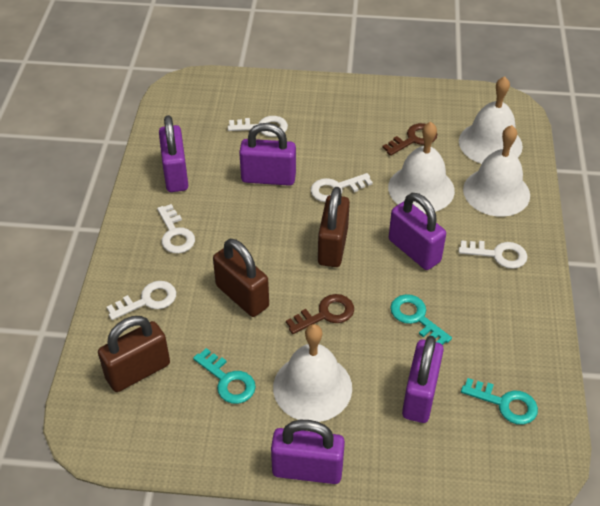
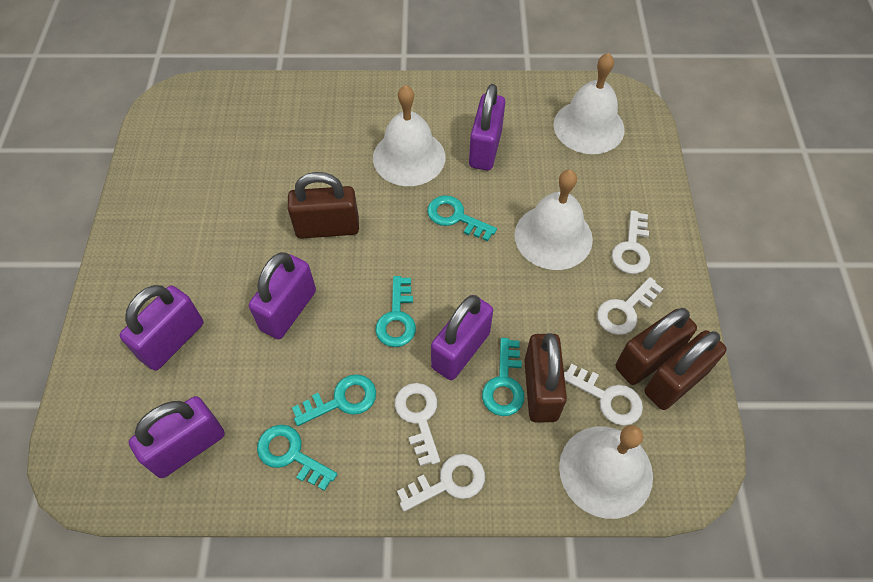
brown key: [286,294,354,334] [382,123,437,156] = 2 -> none = 0
brown padlock: [98,316,170,392] [213,239,269,317] [318,187,350,267] = 3 -> [288,172,359,239] [524,333,567,423] [616,308,697,385] [644,330,727,410] = 4
turquoise key: [193,348,256,404] [390,294,452,345] [461,378,538,425] = 3 -> [257,425,337,491] [292,374,376,426] [375,276,416,347] [427,195,497,241] [482,338,524,416] = 5

